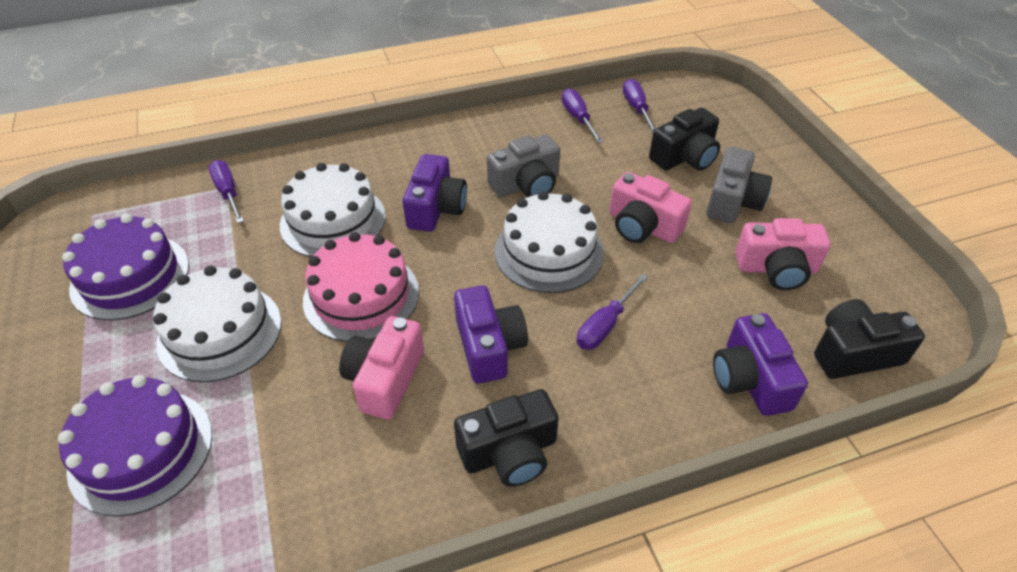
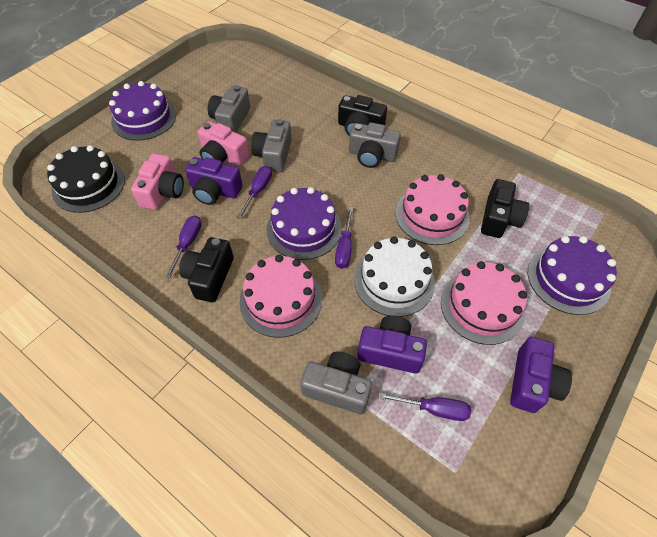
black cake: none = 0 -> [47,145,125,213] = 1
grey camera: [487,134,560,197] [706,147,772,223] = 2 -> [208,85,250,133] [251,119,292,172] [301,352,372,414] [349,122,401,168] = 4
pink cake: [303,232,419,342] = 1 -> [239,255,322,338] [395,174,470,245] [441,261,527,345] = 3
pink camera: [339,316,424,419] [609,172,692,243] [736,218,830,290] = 3 -> [131,153,184,210] [198,121,249,166] = 2
purple cake: [58,375,212,517] [62,214,189,320] = 2 -> [109,81,176,141] [267,187,342,260] [528,236,617,315] = 3
white cake: [153,266,281,382] [280,163,386,257] [495,191,604,293] = 3 -> [354,237,435,317] = 1

